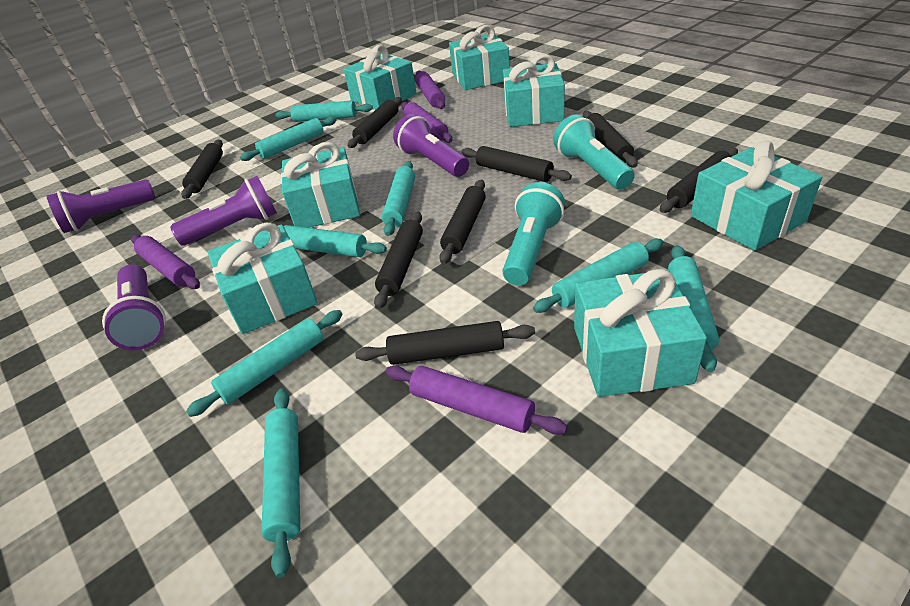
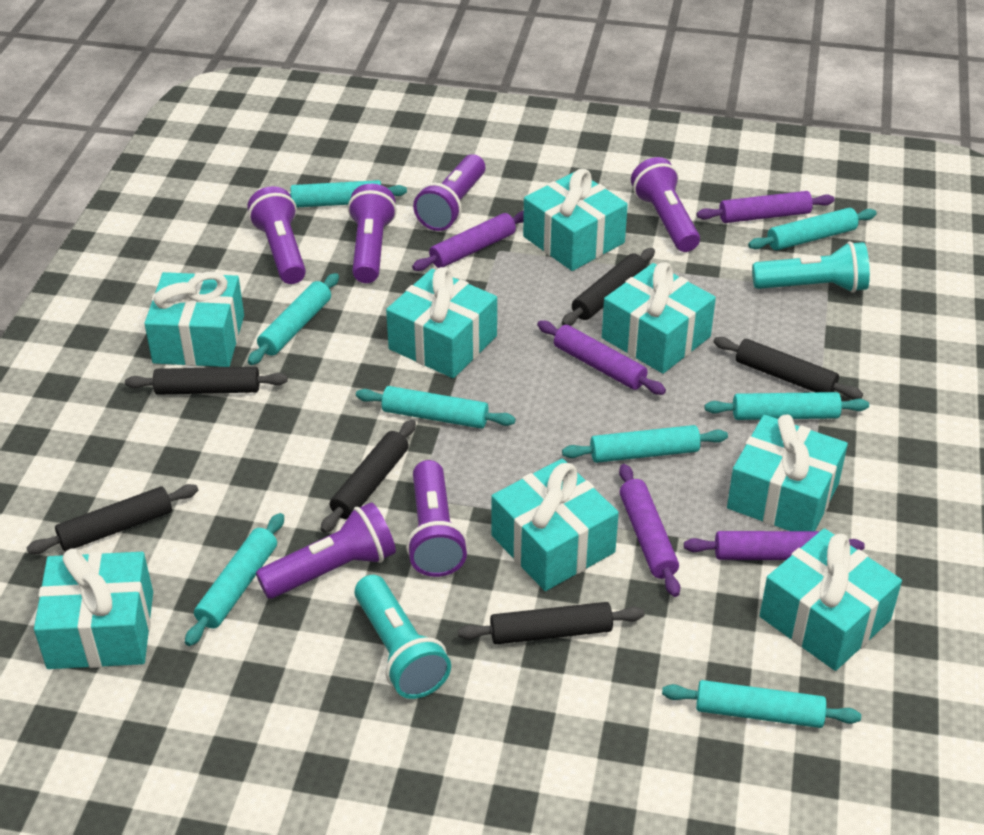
black rolling pin: [181,140,223,199] [348,97,402,148] [355,321,535,365] [374,212,423,309] [439,180,486,264] [461,146,572,182] [583,111,638,167] [660,148,738,213] = 8 -> [27,484,198,554] [125,367,288,395] [321,420,416,533] [458,602,644,644] [562,248,655,326] [713,337,863,399] = 6
purple flashlight: [46,179,156,233] [102,265,166,350] [170,176,277,245] [393,114,469,177] = 4 -> [248,186,306,284] [256,502,396,599] [348,184,397,283] [406,460,468,577] [413,154,485,231] [631,157,700,252] = 6
purple rolling pin: [131,234,200,289] [385,366,568,435] [401,102,452,143] [415,71,445,109] = 4 -> [412,211,524,271] [537,320,666,395] [619,464,680,597] [684,531,865,560] [697,191,835,223] = 5
turquoise gift: [208,222,318,334] [281,142,360,228] [343,45,417,110] [449,25,510,90] [503,55,565,127] [574,269,707,397] [691,141,822,251] = 7 -> [34,548,153,669] [144,272,244,367] [386,267,497,378] [491,459,619,591] [523,169,628,271] [602,262,716,374] [727,414,848,531] [760,528,902,671] = 8

